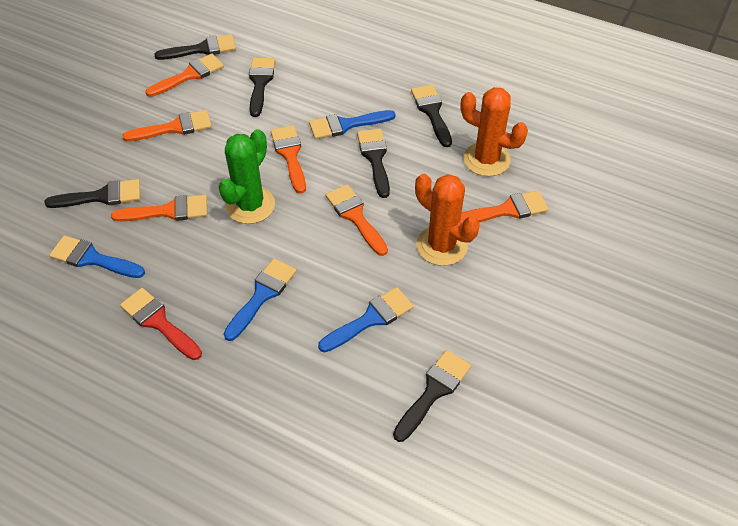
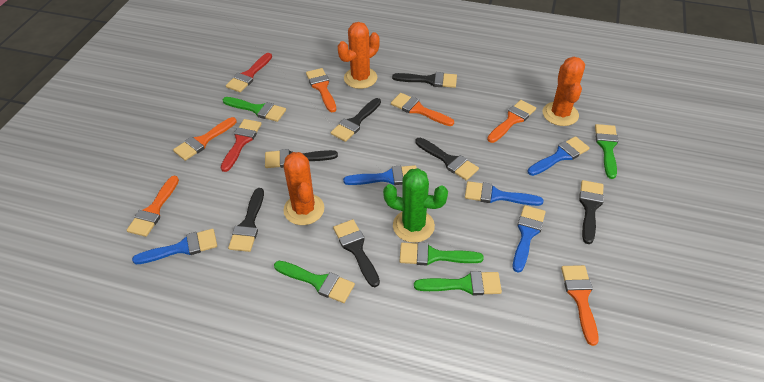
black brush: [44,179,140,208] [154,34,236,60] [249,58,275,117] [357,129,390,198] [393,350,471,442] [411,85,452,147] = 6 -> [228,188,264,252] [265,149,338,168] [330,98,381,142] [333,219,380,287] [392,72,457,88] [415,138,479,181] [579,180,604,244] = 7
blue brush: [49,236,145,278] [224,258,297,341] [309,110,396,139] [318,287,414,352] = 4 -> [132,229,217,264] [343,165,417,185] [465,181,543,206] [513,205,546,273] [528,136,590,176] = 5
green brush: none = 0 -> [222,97,286,122] [274,261,355,303] [400,242,484,265] [414,271,502,295] [595,124,619,179] = 5
orange cactus: [415,174,480,266] [461,87,528,176] = 2 -> [283,152,324,225] [338,22,380,89] [543,57,585,126] = 3
red brush: [120,288,202,360] = 1 -> [220,119,262,172] [226,53,272,92] = 2

